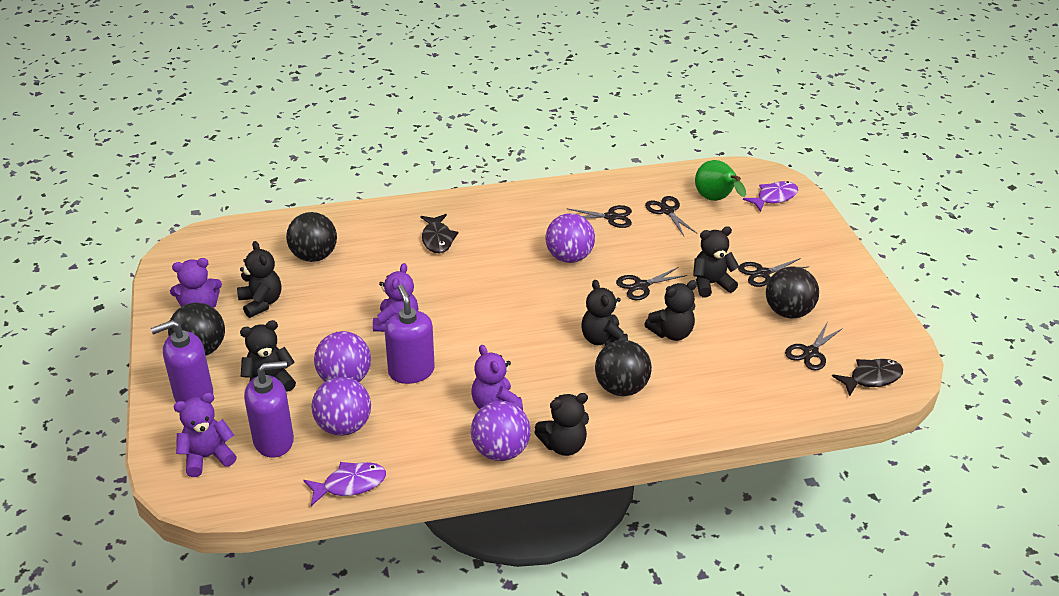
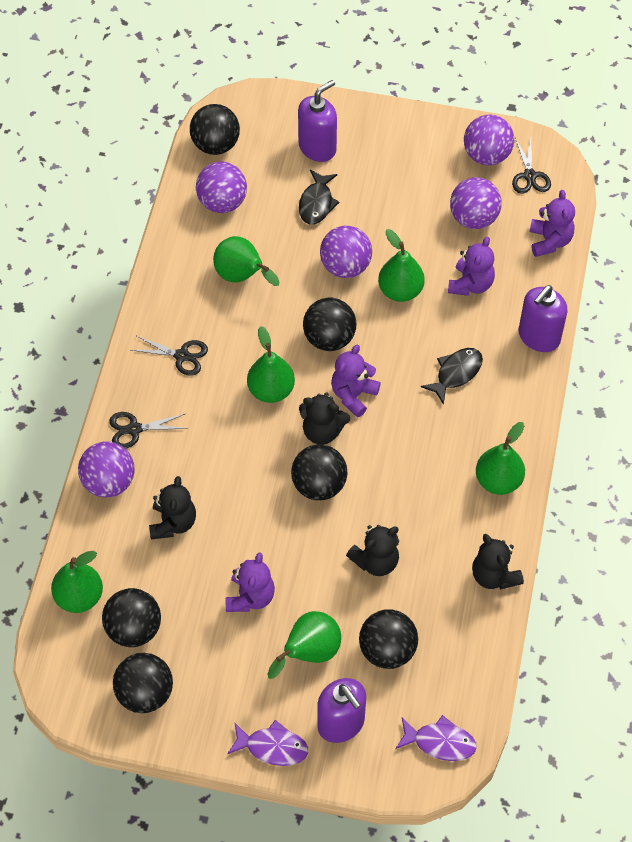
black ball: [168,303,225,356] [286,212,337,262] [595,340,652,396] [766,266,819,319] = 4 -> [102,588,161,647] [113,653,173,713] [190,104,240,155] [291,444,347,500] [303,298,356,351] [359,609,418,669] = 6
black scissors: [566,205,632,228] [616,267,687,300] [645,196,697,236] [738,258,808,287] [785,322,843,371] = 5 -> [109,412,188,449] [131,336,208,376] [512,138,551,194] = 3
black teddy bear: [237,241,281,318] [240,320,296,392] [534,393,589,456] [581,280,628,346] [644,280,697,341] [693,226,739,297] = 6 -> [149,476,196,539] [299,392,350,445] [346,525,399,576] [472,534,524,590] = 4
green pear: [695,160,746,201] = 1 -> [51,551,103,613] [213,236,280,286] [247,326,295,403] [267,611,341,679] [378,229,425,302] [476,422,525,495] = 6
purple ball: [311,377,371,436] [314,331,371,382] [471,401,531,461] [545,213,595,263] = 4 -> [78,441,135,497] [196,162,247,213] [320,226,372,278] [450,177,502,229] [464,115,514,165] = 5

